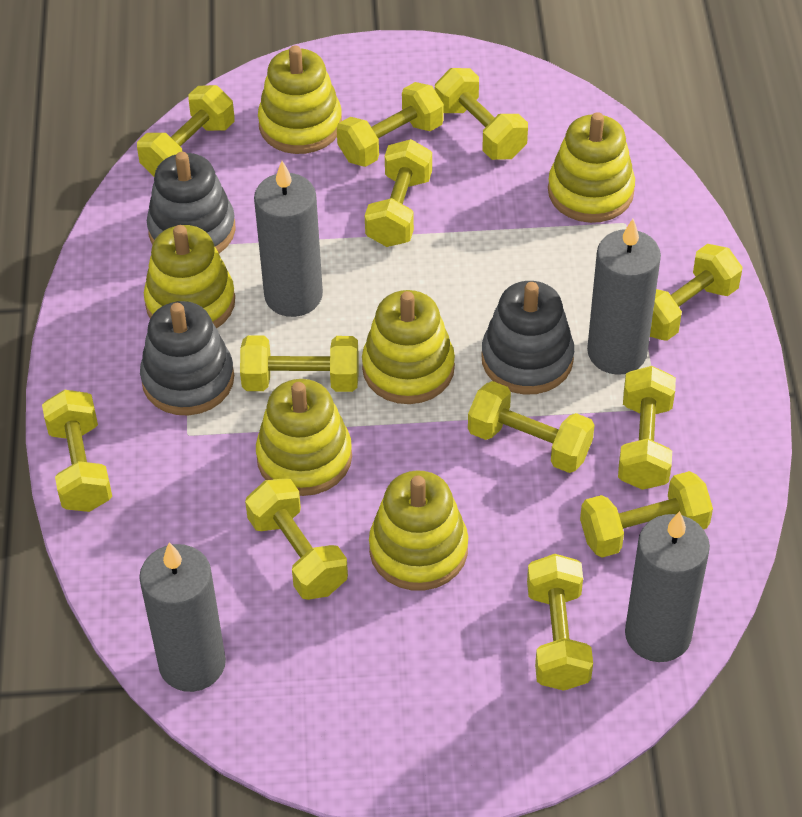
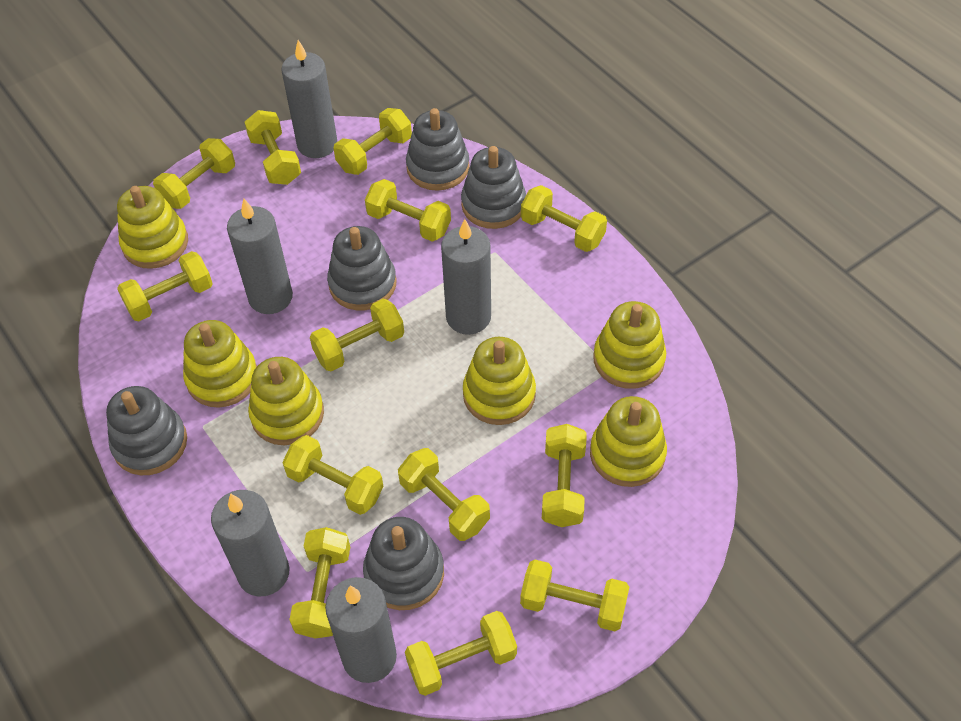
grey candle: [139,542,226,692] [254,161,323,317] [587,219,661,375] [625,511,710,662] = 4 -> [211,490,289,596] [227,199,293,314] [282,40,337,158] [325,577,397,683] [441,219,491,335] = 5
grey stacking toy: [140,301,234,416] [147,152,236,253] [481,281,574,395] = 3 -> [106,386,187,475] [327,226,397,310] [363,517,444,610] [406,108,470,191] [461,146,526,229] = 5
yellow dumbbell: [42,390,112,512] [137,85,235,176] [240,335,359,392] [245,478,348,600] [337,82,444,167] [365,139,432,247] [435,68,528,160] [468,381,594,473] [527,554,593,691] [580,471,713,558] [618,366,676,490] [650,244,743,341] = 12 -> [117,251,213,322] [153,138,235,209] [244,110,301,185] [282,435,383,515] [290,527,350,638] [310,299,404,371] [333,108,412,175] [365,179,451,242] [398,448,490,541] [405,611,517,696] [520,559,629,631] [521,185,607,252] [542,424,587,527] = 13

